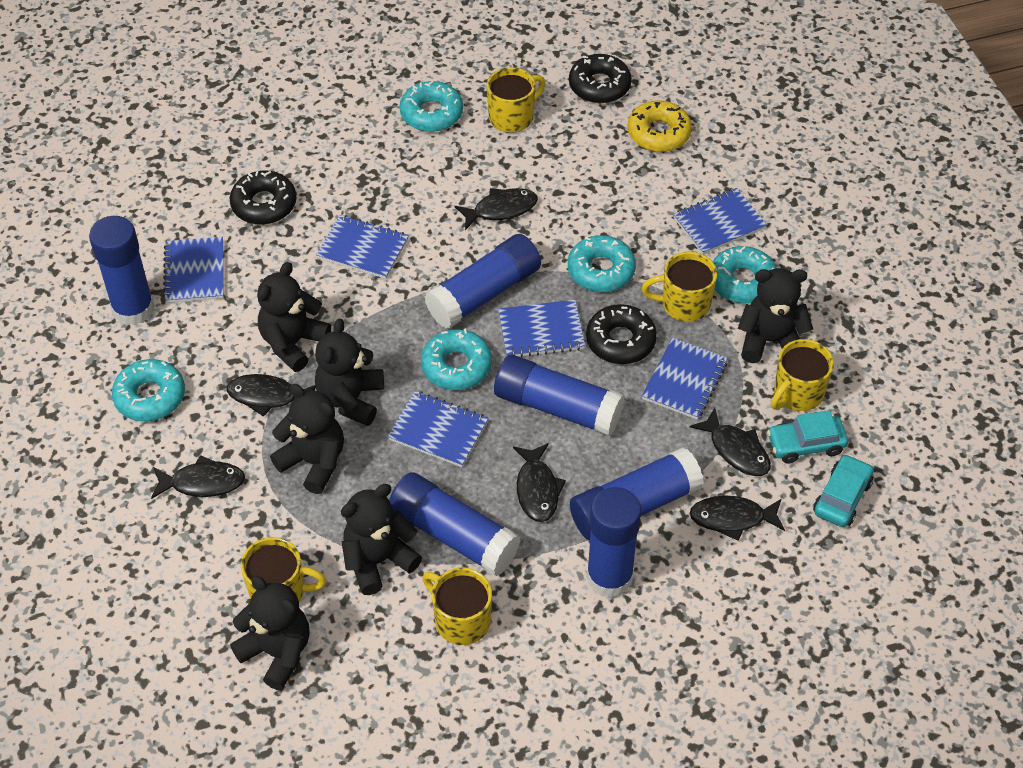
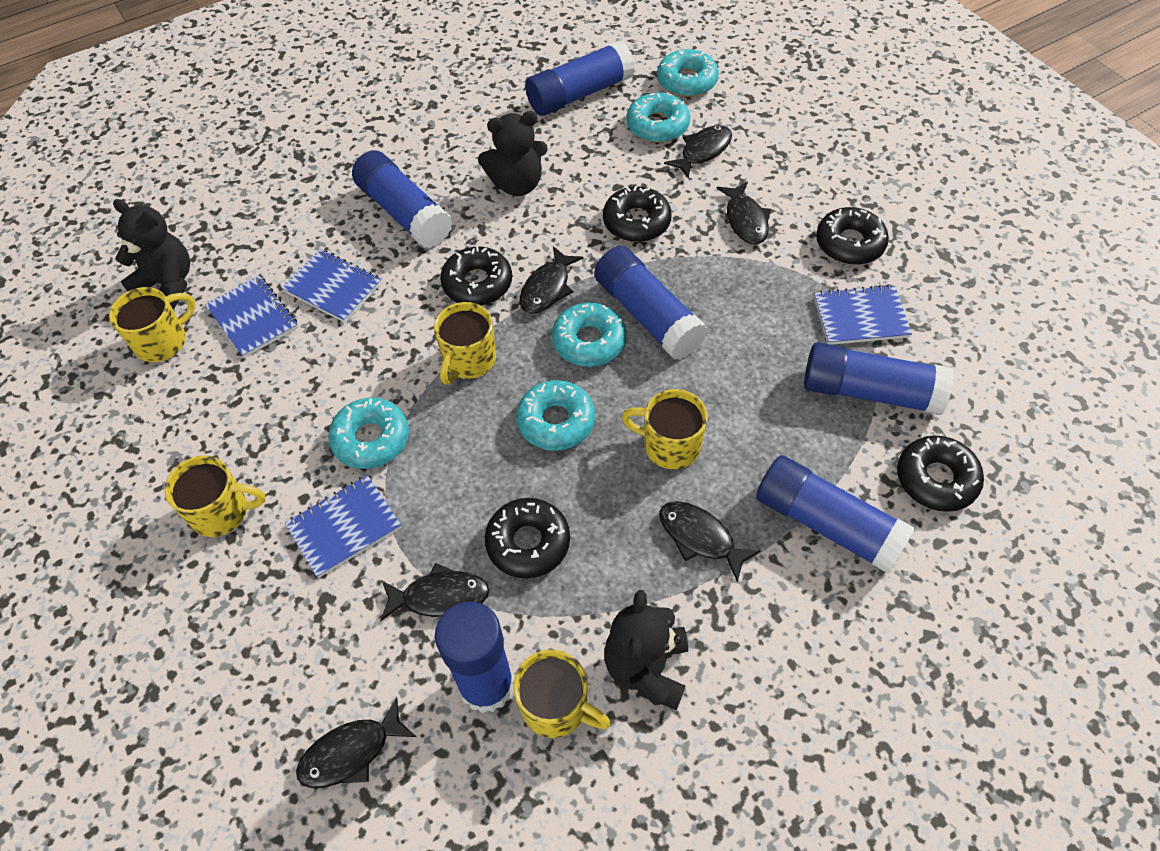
black donut: [230,170,297,225] [569,54,632,103] [586,304,657,364] = 3 -> [440,246,512,306] [485,498,570,579] [603,186,672,242] [816,207,889,265] [897,435,984,512] = 5
black teddy bear: [230,576,310,690] [257,262,331,372] [270,384,344,494] [315,319,384,426] [341,484,422,595] [738,268,813,363] = 6 -> [113,199,190,310] [478,111,548,196] [604,590,688,710] = 3
blue notebook: [163,237,224,303] [316,215,409,279] [388,391,488,467] [498,300,585,357] [642,338,728,420] [673,188,767,255] = 6 -> [205,275,298,358] [281,249,382,323] [285,475,402,578] [814,285,912,345] = 4
turquoise car: [767,410,848,464] [813,454,874,527] = 2 -> none = 0
yellow donut: [627,100,692,152] = 1 -> none = 0

